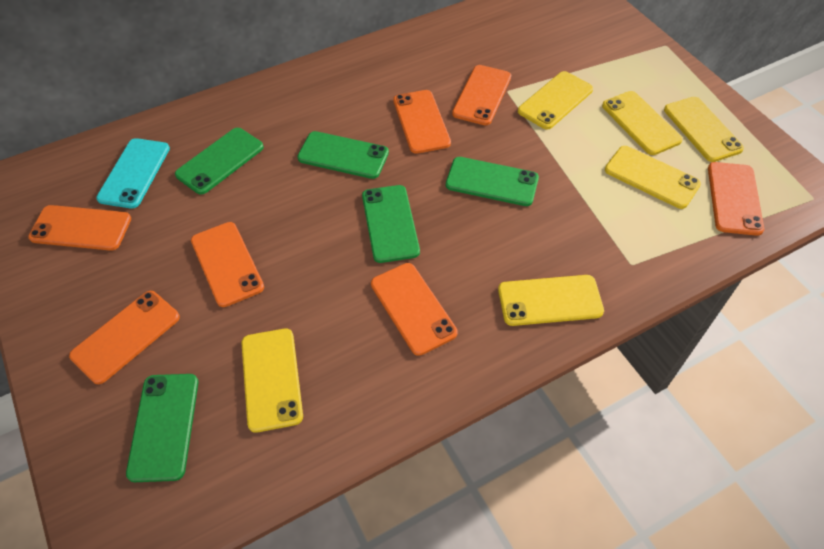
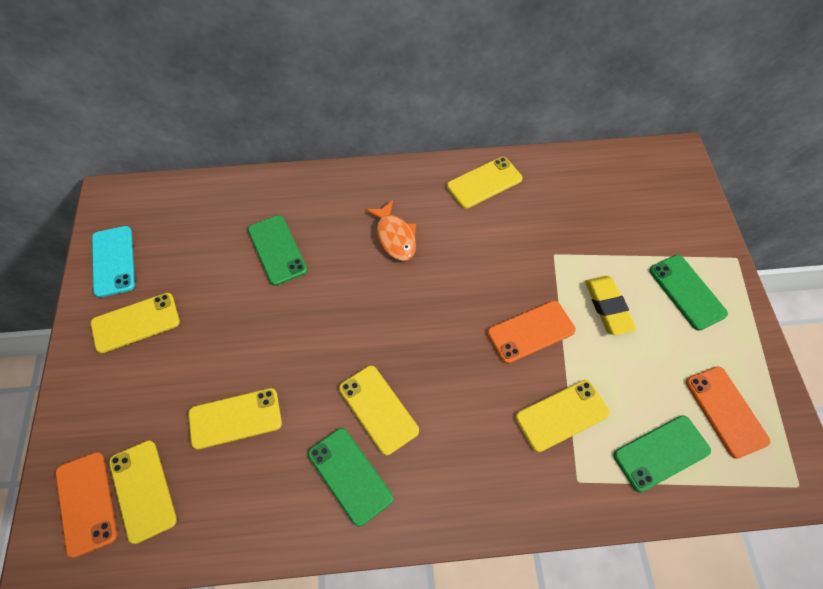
green phone: [126,374,199,482] [175,128,264,195] [297,131,389,179] [362,185,420,263] [446,157,539,206] = 5 -> [248,215,307,286] [308,428,393,527] [613,415,711,492] [649,255,728,331] = 4
orange fish: none = 0 -> [365,200,416,261] = 1
orange phone: [28,205,131,251] [69,291,180,384] [191,222,264,307] [371,263,458,356] [393,90,451,154] [452,65,511,125] [708,162,764,236] = 7 -> [55,452,117,558] [487,301,576,363] [686,367,770,459] = 3
yellow eraser: none = 0 -> [585,276,636,335] = 1

